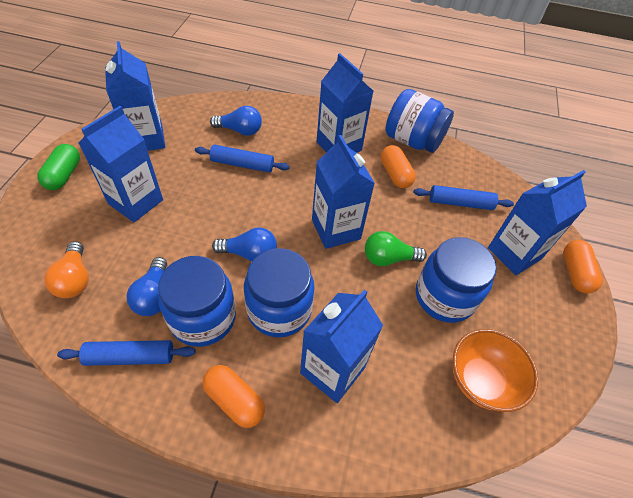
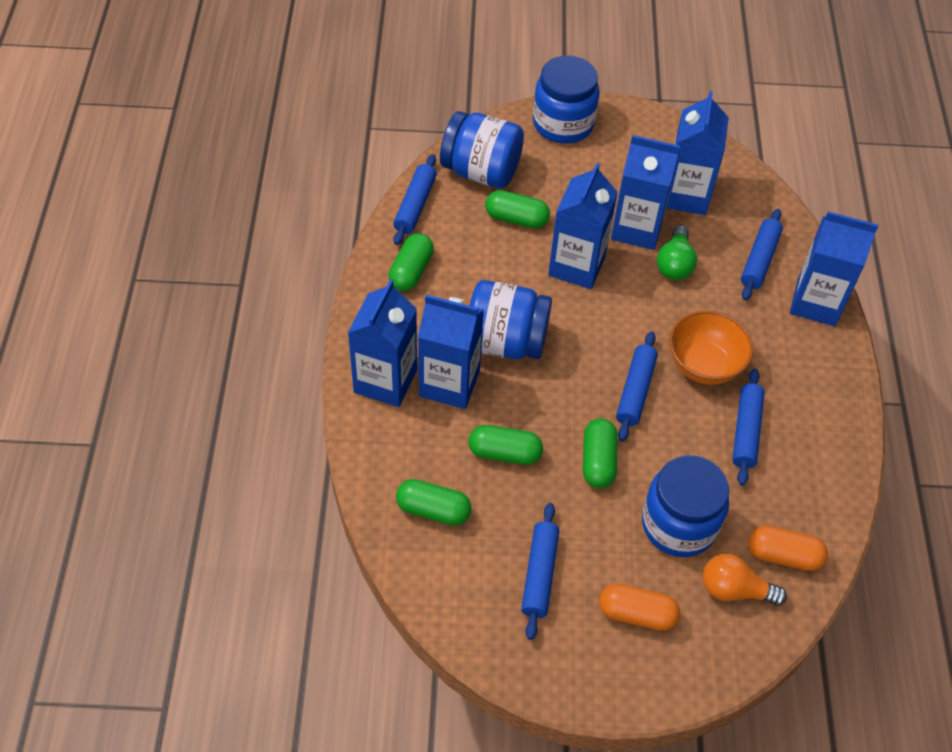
blue light bulb: [126,257,167,316] [210,106,262,136] [212,227,277,262] = 3 -> none = 0
blue rolling pin: [57,340,195,366] [195,145,290,173] [413,185,514,210] = 3 -> [393,154,437,245] [521,503,559,640] [616,331,658,441] [732,369,765,486] [741,209,783,300] = 5
green capsule: [37,144,80,190] = 1 -> [389,233,434,291] [396,479,472,526] [469,425,543,465] [485,190,550,229] [583,418,617,488] = 5
orange capsule: [203,365,265,428] [381,145,416,188] [564,240,603,293] = 3 -> [599,584,680,631] [748,526,828,571] = 2

